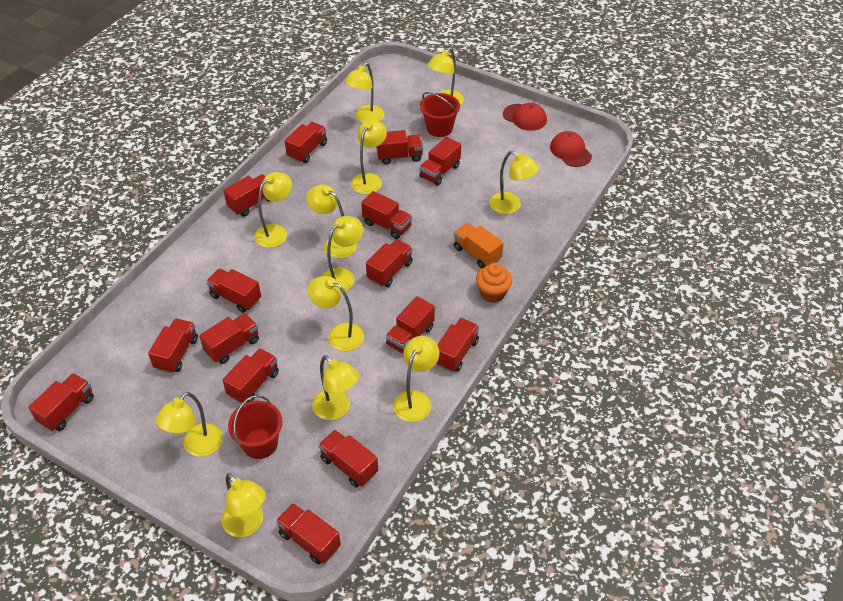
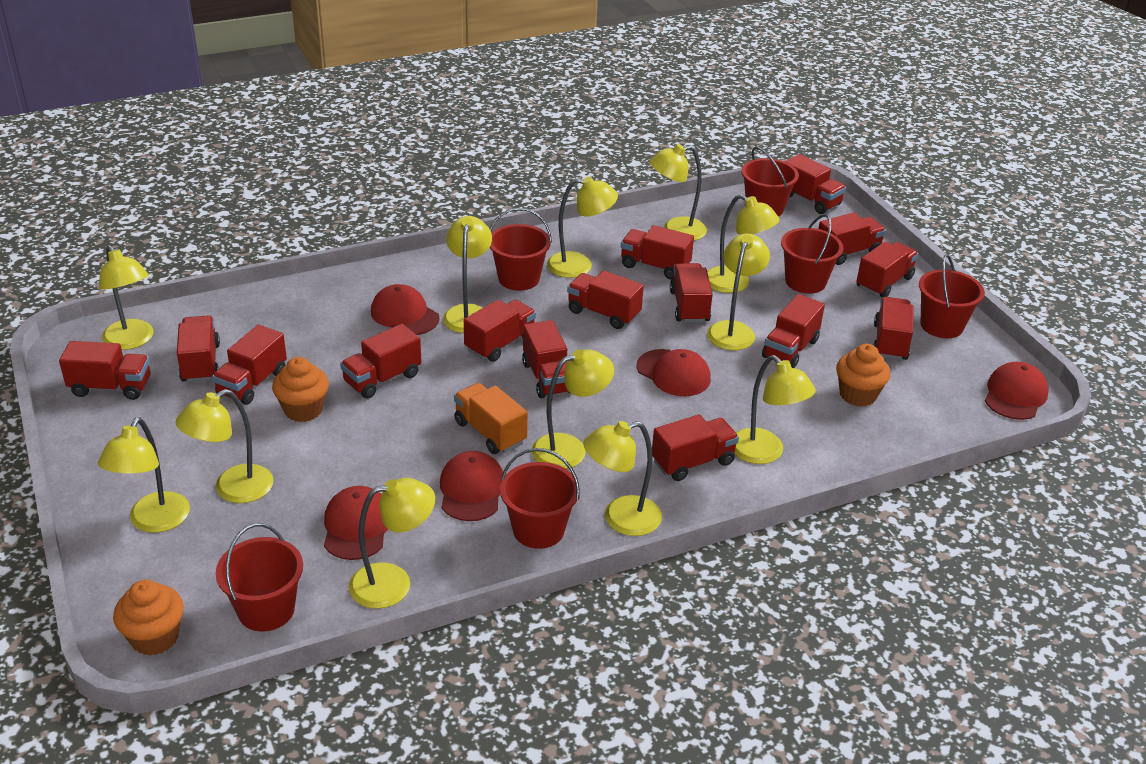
orange cupcake: [476,263,512,303] = 1 -> [113,580,184,656] [272,357,329,422] [836,344,890,407] = 3
red bucket: [228,395,282,459] [420,92,460,137] = 2 -> [216,523,303,632] [490,208,552,291] [500,448,580,549] [741,147,799,217] [781,214,843,294] [919,254,985,338] = 6
red cap: [503,103,547,131] [550,131,592,167] = 2 -> [324,486,388,560] [371,284,439,335] [440,451,503,521] [637,349,711,396] [985,362,1049,420] = 5

